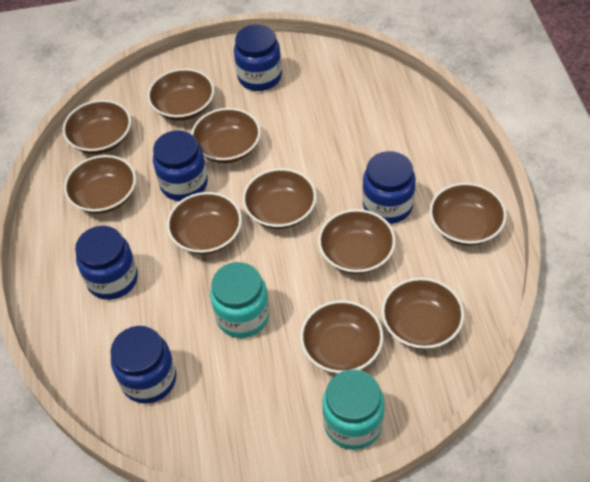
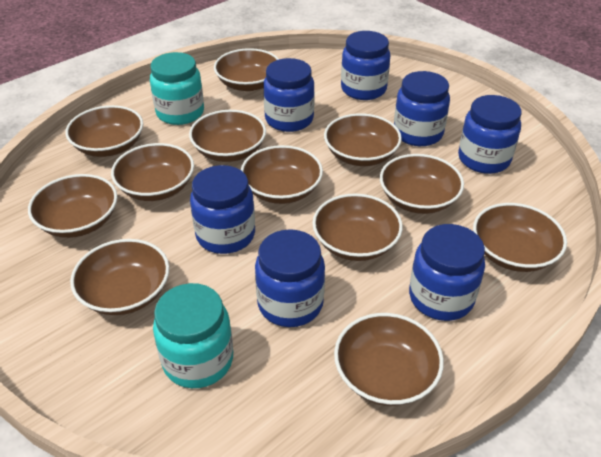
blue jar: [75,226,138,300] [110,326,176,404] [153,130,208,201] [234,24,282,91] [362,151,416,224] = 5 -> [190,165,255,254] [255,229,325,327] [263,58,315,132] [341,31,391,100] [394,71,450,146] [409,224,485,321] [458,95,522,174] = 7
brown bowl: [62,100,131,154] [64,155,136,214] [147,68,214,121] [167,192,242,254] [191,108,261,163] [242,168,316,229] [300,300,383,373] [318,209,396,274] [381,278,464,349] [429,183,507,246] = 10 -> [28,174,117,238] [65,105,143,157] [70,239,169,315] [111,143,194,201] [189,110,266,162] [214,48,279,91] [241,145,323,204] [312,194,403,261] [324,113,402,166] [334,313,444,406] [380,154,464,214] [473,203,567,272] = 12

